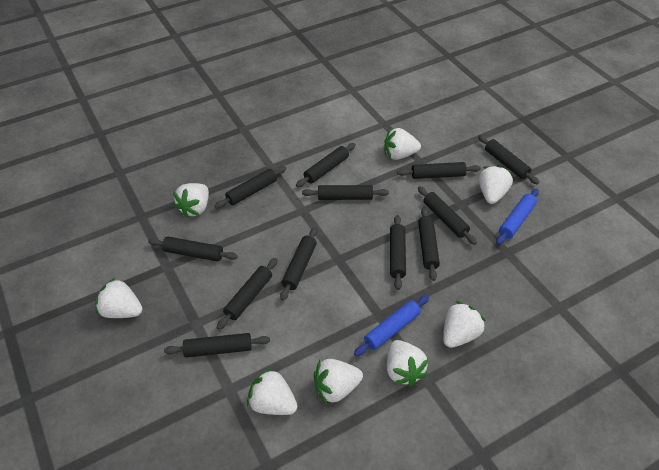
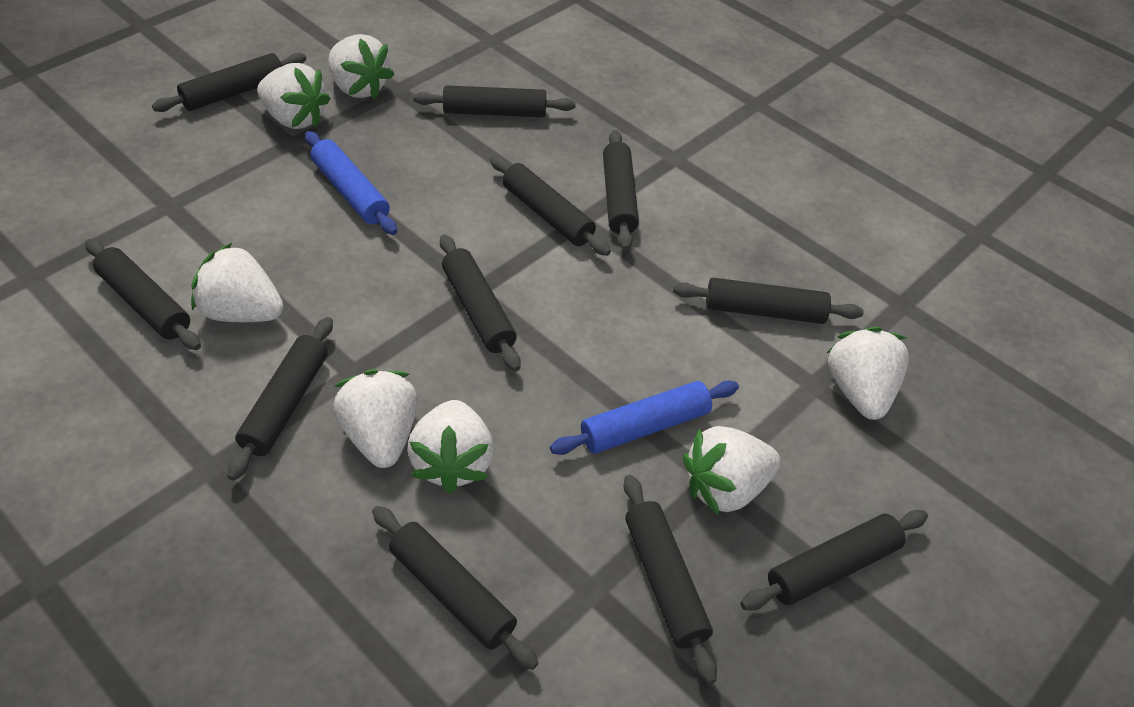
black rolling pin: [148,236,238,261] [164,333,270,358] [215,166,287,208] [217,258,278,330] [280,227,317,301] [296,143,356,187] [302,185,389,200] [390,215,406,290] [397,162,481,179] [418,186,477,245] [418,207,440,281] [478,135,539,184] = 12 -> [85,239,201,350] [152,53,306,112] [227,317,333,481] [372,506,539,670] [414,85,576,117] [440,234,521,371] [490,156,611,256] [603,130,639,251] [624,475,717,684] [673,278,864,324] [740,510,928,610] = 11
white strawberry: [95,278,142,318] [173,183,209,218] [247,368,297,415] [314,359,363,404] [384,128,421,160] [387,340,428,386] [443,301,486,348] [479,165,513,204] = 8 -> [191,242,284,322] [257,63,330,129] [328,34,394,99] [333,369,418,468] [407,400,494,493] [683,426,780,516] [827,327,909,420] = 7

